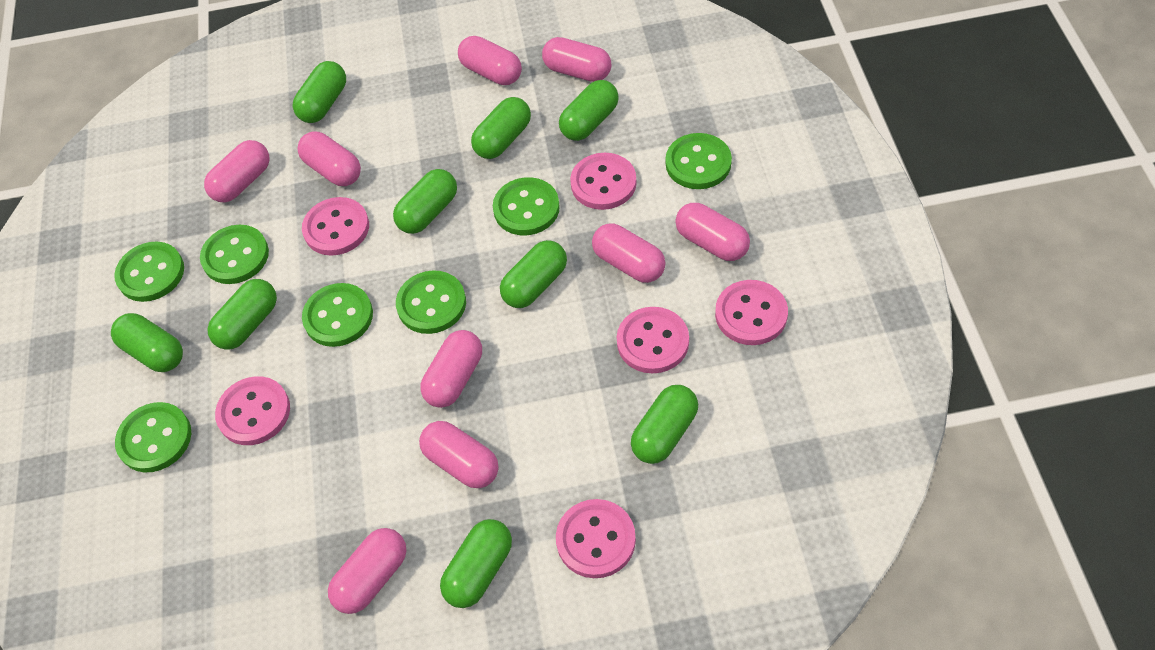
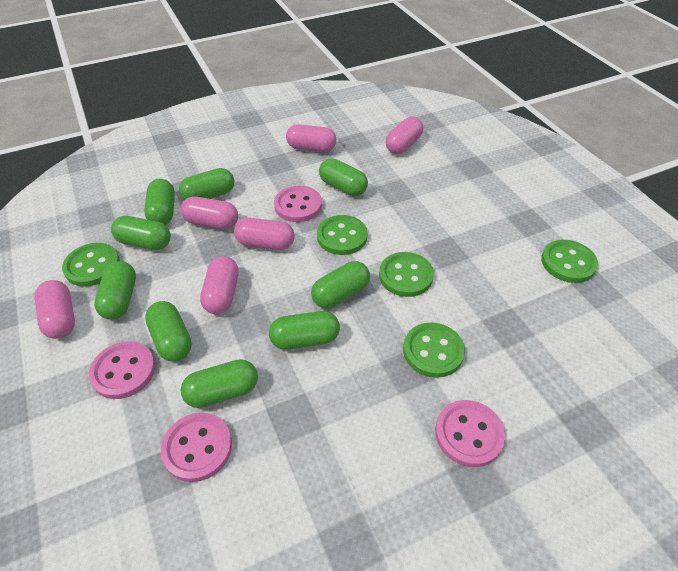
green button: [114,242,184,302] [115,402,191,473] [200,225,269,284] [302,283,373,347] [396,270,466,334] [493,177,560,235] [666,133,732,189] = 7 -> [62,243,120,287] [317,215,368,255] [379,252,434,297] [403,322,465,378] [541,240,598,283] = 5
pink button: [215,376,290,445] [302,197,369,256] [556,499,636,578] [570,153,637,210] [617,307,689,373] [715,280,788,345] = 6 -> [89,341,155,399] [161,413,232,482] [274,186,322,222] [435,400,505,467] = 4
pink capsule: [204,140,270,202] [297,132,361,186] [328,528,406,614] [419,421,499,488] [420,330,482,408] [458,36,522,85] [542,37,611,82] [592,224,666,283] [675,203,750,261] = 9 -> [35,280,75,339] [181,196,238,229] [200,256,239,314] [234,218,295,250] [286,124,336,152] [386,117,423,154] = 6

